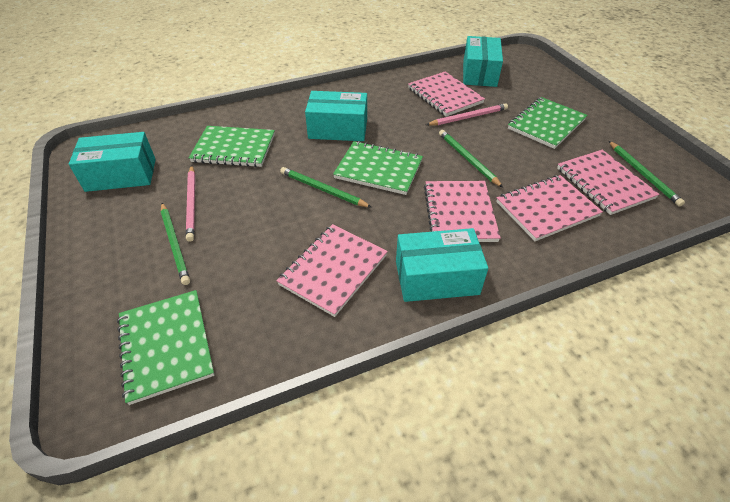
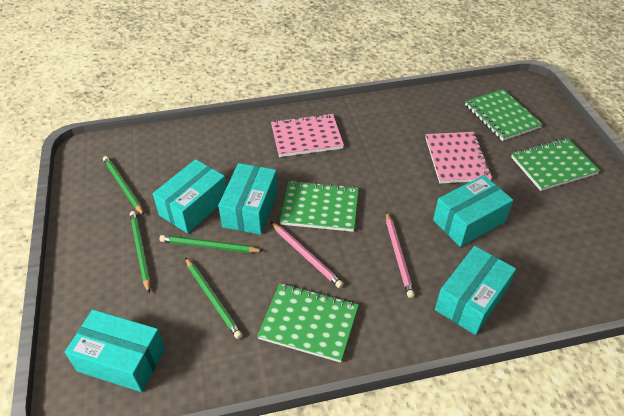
pink notebook: [276,224,388,317] [408,72,485,117] [424,181,501,242] [496,175,603,241] [557,150,659,215] = 5 -> [271,113,344,157] [425,132,492,184] = 2
turquoise box: [69,132,156,192] [305,91,367,141] [396,228,488,302] [463,36,503,87] = 4 -> [65,310,165,392] [153,159,227,234] [218,163,278,235] [433,175,513,247] [435,246,516,335] = 5

